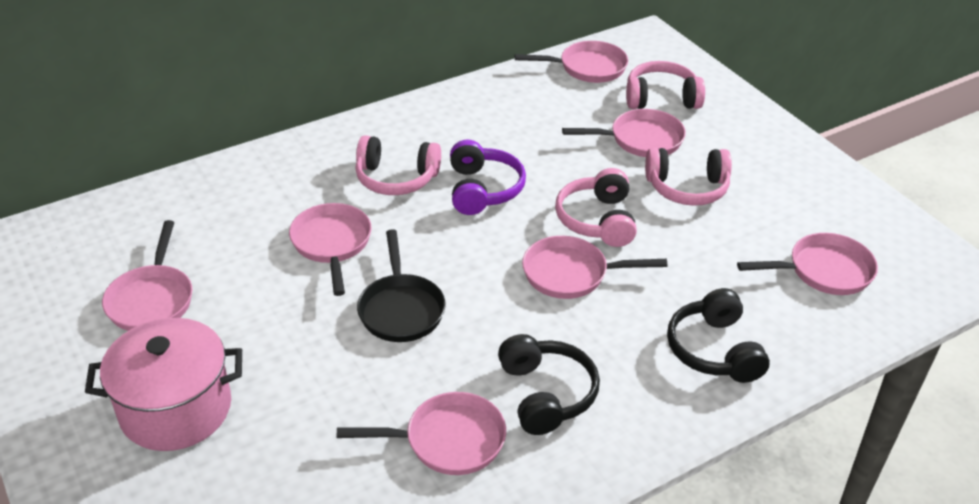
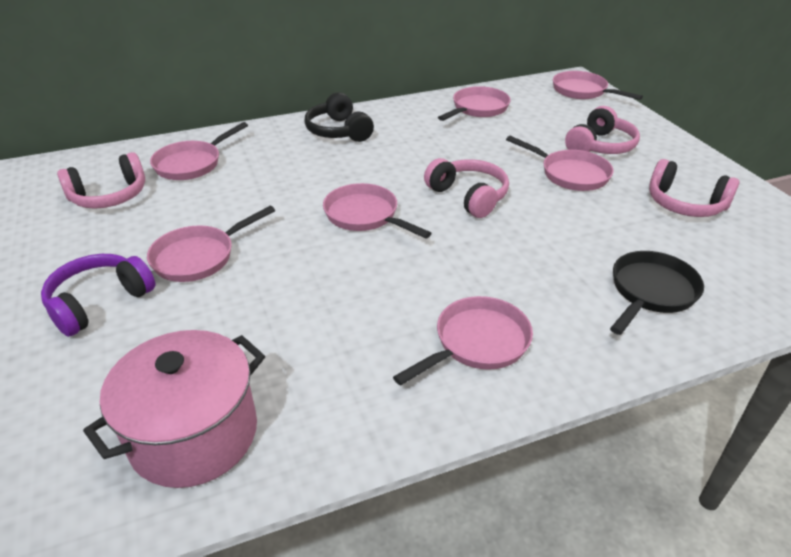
black headphones: [498,334,600,435] [667,288,770,383] = 2 -> [305,92,374,142] = 1

